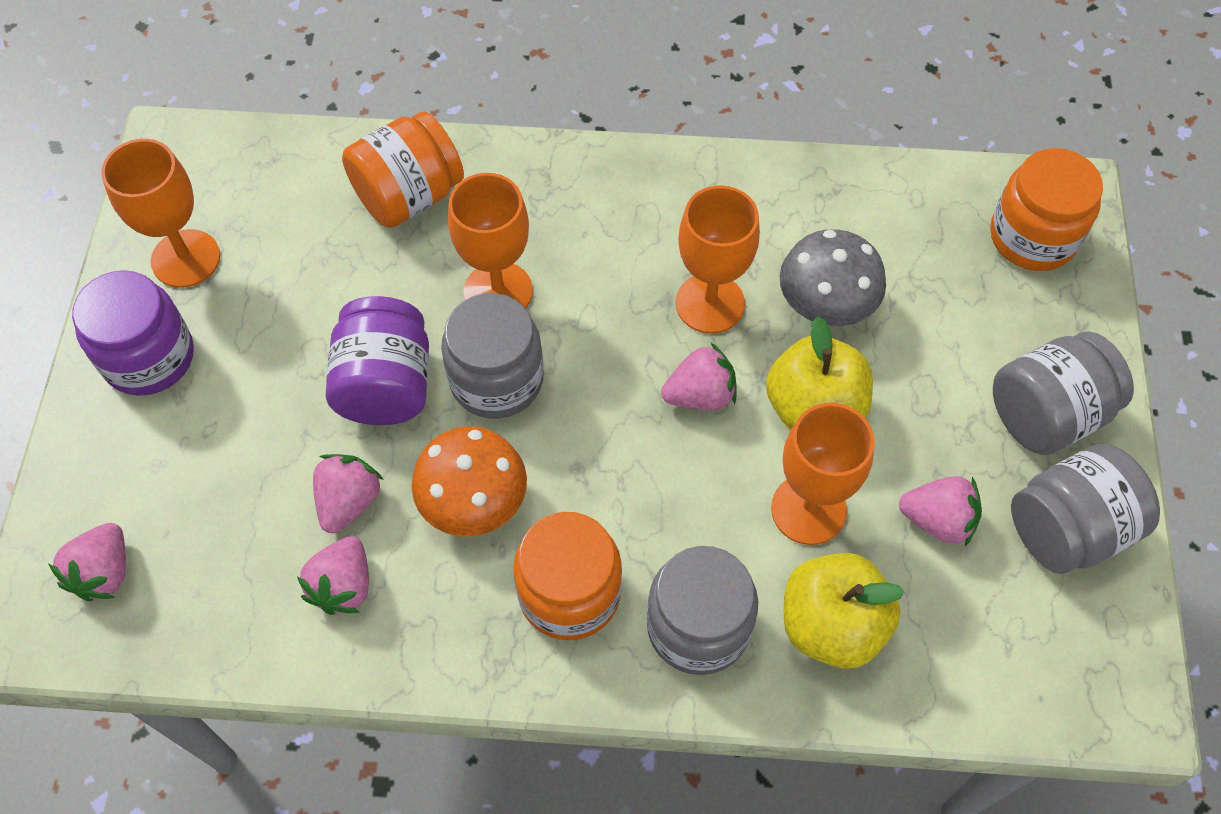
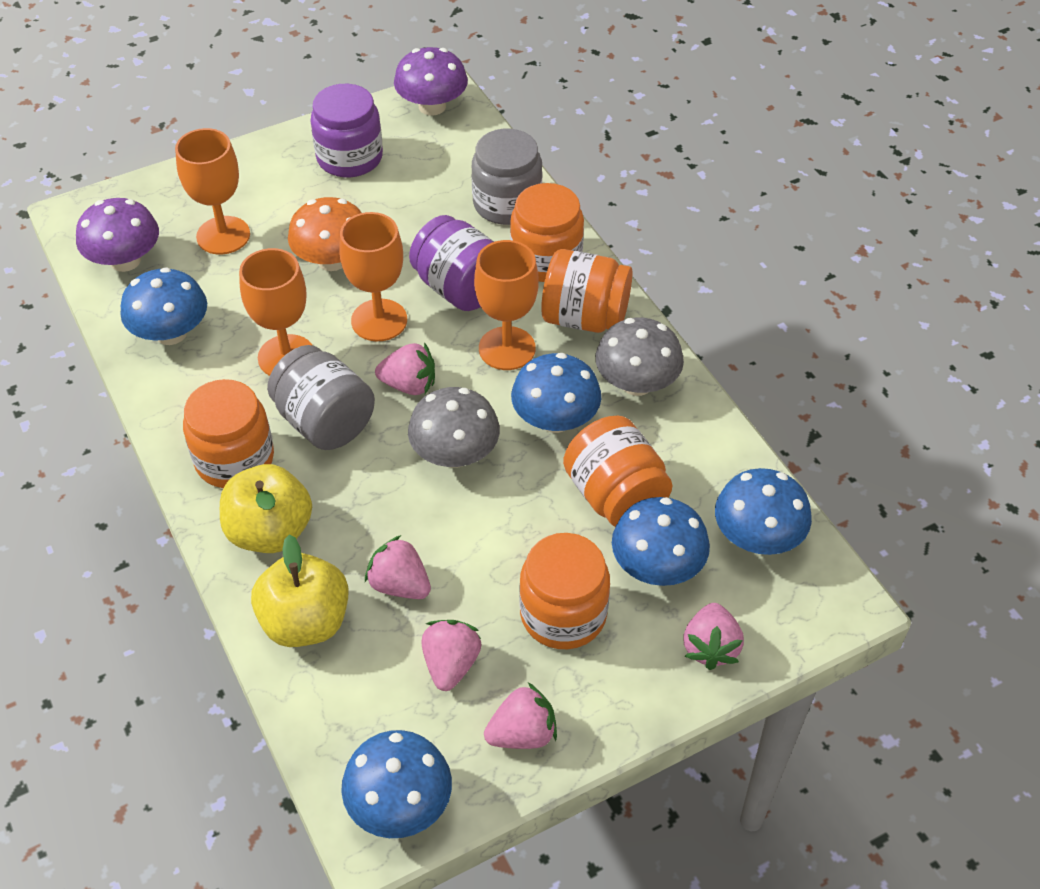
blue mushroom: none = 0 -> [121,267,207,345] [341,730,452,838] [511,353,601,433] [612,497,710,586] [715,468,812,555] = 5
grey jar: [441,293,544,419] [647,546,758,675] [993,331,1134,455] [1011,444,1160,574] = 4 -> [267,345,375,450] [471,129,542,225] = 2
grey mushroom: [780,229,886,326] = 1 -> [408,387,500,468] [595,318,684,396] = 2
orange jar: [342,111,464,228] [513,512,622,640] [990,148,1103,271] = 3 -> [183,379,274,488] [510,183,584,282] [519,533,610,649] [541,249,632,333] [563,416,672,527] = 5
purple mushroom: none = 0 -> [76,198,159,272] [394,47,468,115] = 2

